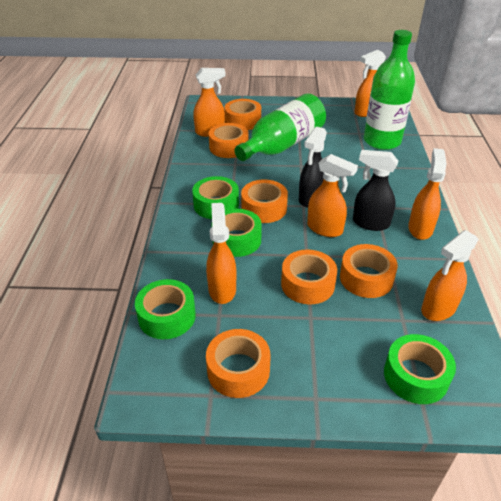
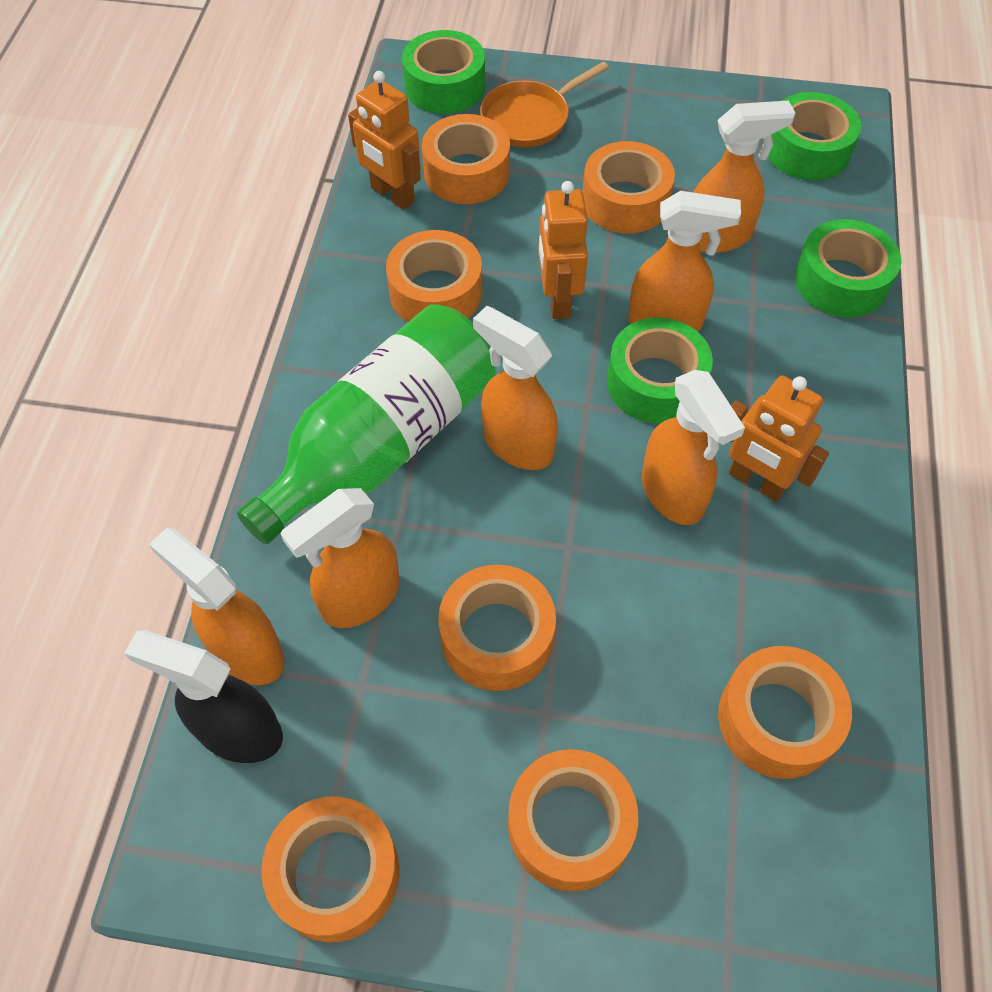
black spray bottle: [299,126,327,207] [353,150,398,231] = 2 -> [124,630,283,763] = 1
green bottle: [234,93,326,161] [364,30,415,150] = 2 -> [237,305,496,544] = 1
orange pan: none = 0 -> [480,62,609,147] = 1
orange robot: none = 0 -> [348,71,421,210] [538,181,588,319] [729,376,829,502] = 3
orange tape: [206,329,271,398] [209,123,248,158] [224,99,261,130] [241,180,288,223] [281,250,337,304] [340,244,398,298] = 6 -> [261,797,399,942] [386,230,482,322] [422,114,510,204] [438,565,556,691] [508,749,638,891] [582,141,675,234] [718,646,852,779] = 7

